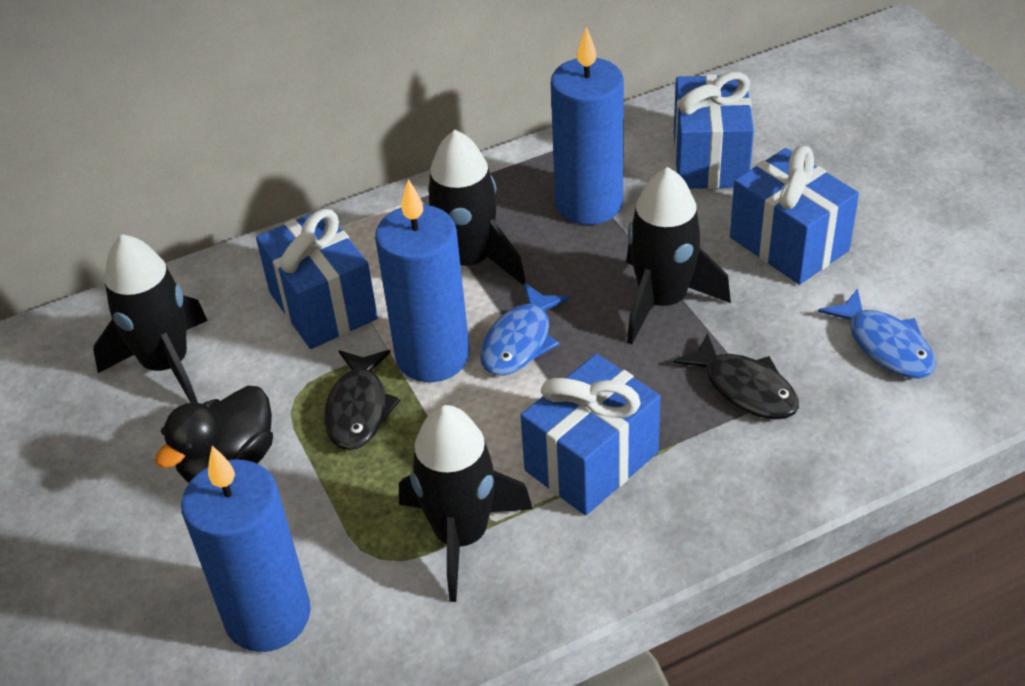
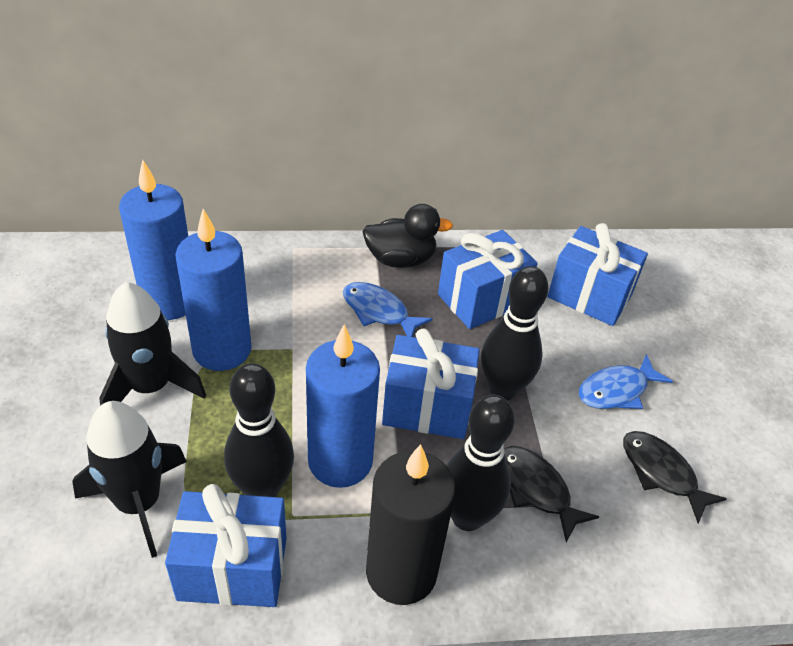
black bowling pin: none = 0 -> [224,363,294,497] [446,395,515,531] [481,266,549,401] = 3
black candle: none = 0 -> [366,444,456,605] = 1
black rocket: [93,234,208,403] [399,405,533,602] [428,130,526,285] [626,167,731,345] = 4 -> [72,401,187,558] [99,282,206,406] = 2

